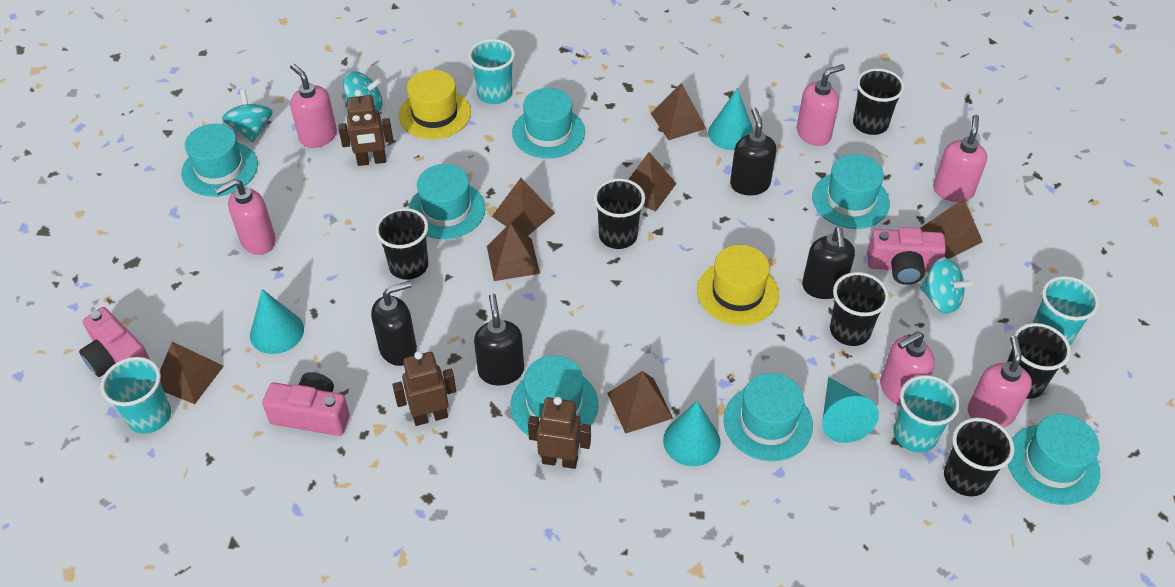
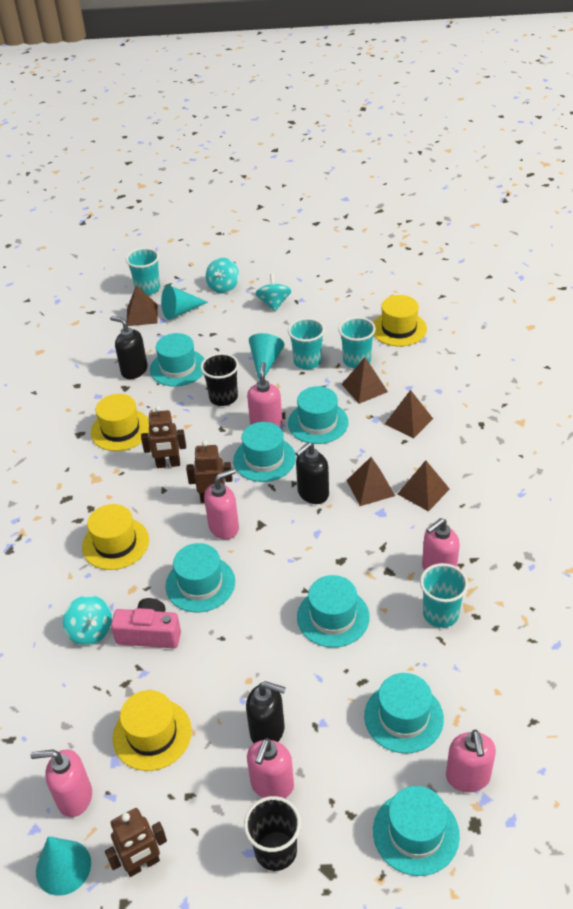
black cup: [375,208,428,280] [593,178,645,249] [830,272,889,346] [853,68,905,135] [944,418,1015,496] [1007,323,1071,399] = 6 -> [201,353,239,406] [244,796,301,871] = 2
black soap dispenser: [371,281,417,366] [474,294,524,386] [730,108,777,195] [802,227,855,299] = 4 -> [110,316,147,379] [246,681,286,743] [295,442,329,504] = 3
brown pyramid: [160,342,224,404] [487,223,540,281] [492,178,555,236] [607,371,673,434] [628,152,677,212] [651,83,706,140] [920,199,983,259] = 7 -> [127,285,158,326] [342,357,388,404] [346,457,395,506] [385,390,433,439] [398,460,450,511] = 5
pink camera: [79,307,150,377] [262,372,350,436] [867,227,946,285] = 3 -> [111,598,181,648] = 1
turquoise cone: [250,289,304,354] [663,401,721,466] [708,88,754,150] [822,377,879,443] = 4 -> [36,836,91,896] [161,285,208,320] [249,333,285,381] = 3
yellow hat: [399,70,471,139] [697,245,779,325] = 2 -> [82,504,149,570] [91,394,149,451] [113,690,192,771] [373,295,427,346] = 4

